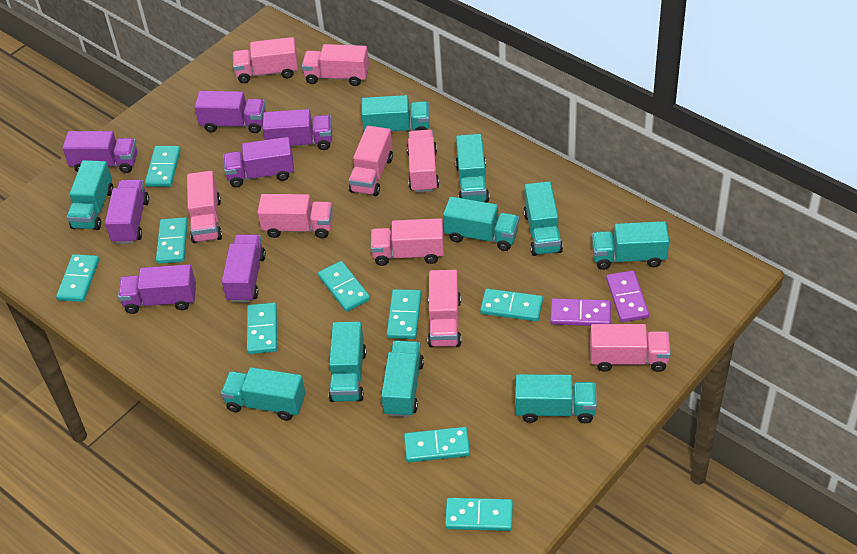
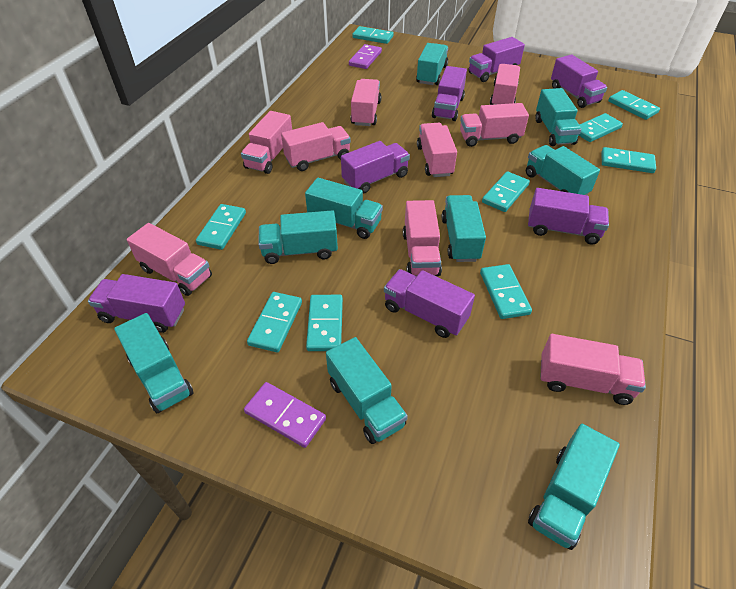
turquoise truck: [67,160,113,230] [221,367,305,421] [329,322,366,402] [361,95,430,132] [381,340,424,417] [443,197,519,251] [455,134,490,203] [515,374,597,423] [523,181,563,256] [592,221,669,270] = 10 -> [114,313,194,413] [259,210,338,264] [305,178,383,239] [326,337,408,444] [416,43,448,85] [442,195,486,262] [526,145,600,195] [528,424,620,550] [535,88,581,146] = 9

